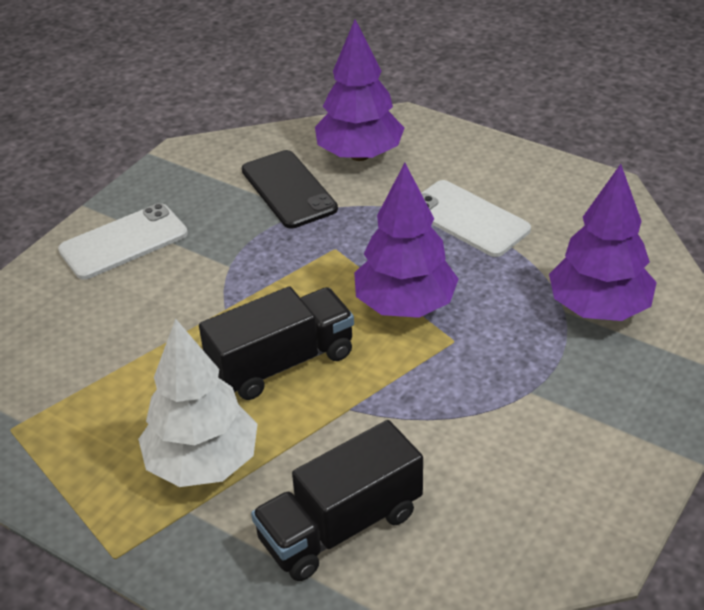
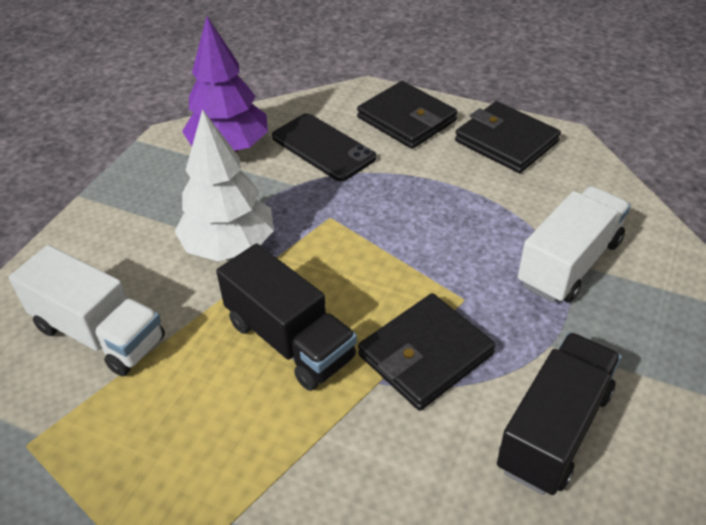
black wallet: none = 0 -> [357,81,458,149] [358,293,496,411] [455,101,561,173] = 3
purple tree: [315,19,404,161] [354,163,459,318] [549,164,657,321] = 3 -> [182,16,268,152] = 1
white phone: [58,203,188,280] [421,180,531,257] = 2 -> none = 0
white truck: none = 0 -> [9,245,165,376] [518,186,631,303] = 2

